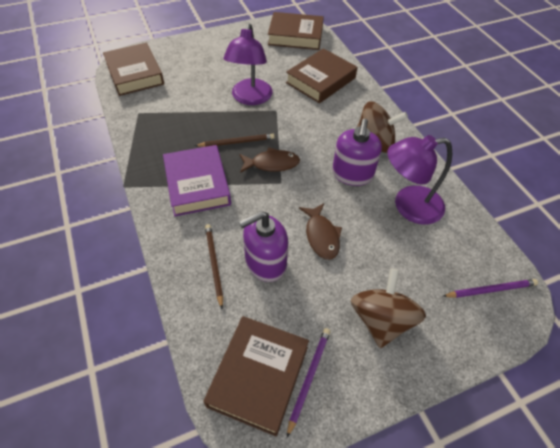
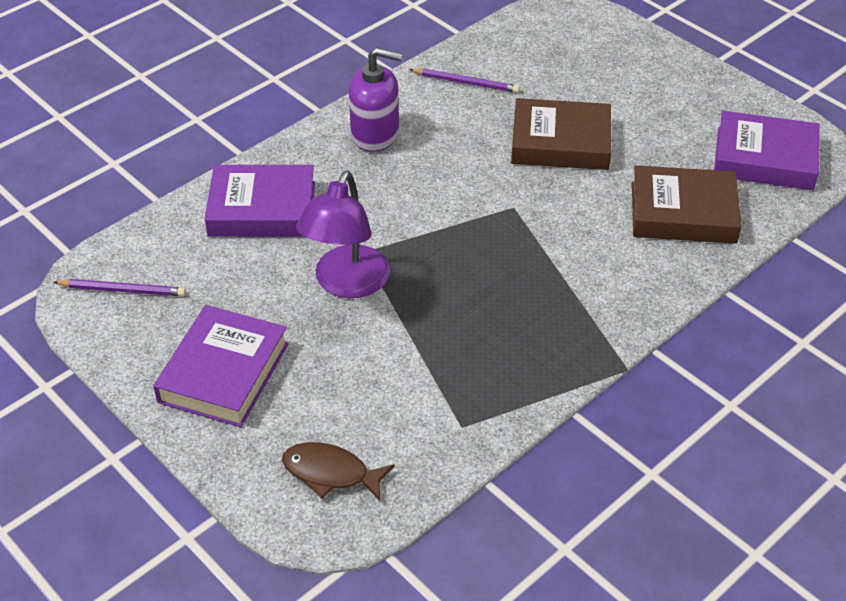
brown book: [103,43,164,96] [203,316,309,437] [268,12,324,50] [286,48,357,103] = 4 -> [511,98,611,170] [632,165,742,244] = 2
brown fish: [239,147,300,173] [299,203,342,259] = 2 -> [282,442,395,501] = 1
brown pencil: [195,134,275,147] [205,224,223,309] = 2 -> none = 0
brown spinning top: [351,268,426,348] [357,101,408,153] = 2 -> none = 0
purple book: [163,145,231,216] = 1 -> [153,305,289,427] [205,165,315,237] [714,111,820,190] = 3
purple lamp: [223,24,273,105] [387,135,452,224] = 2 -> [296,171,390,298] = 1
purple soap dispenser: [239,211,288,282] [332,119,382,186] = 2 -> [349,47,403,152] = 1

